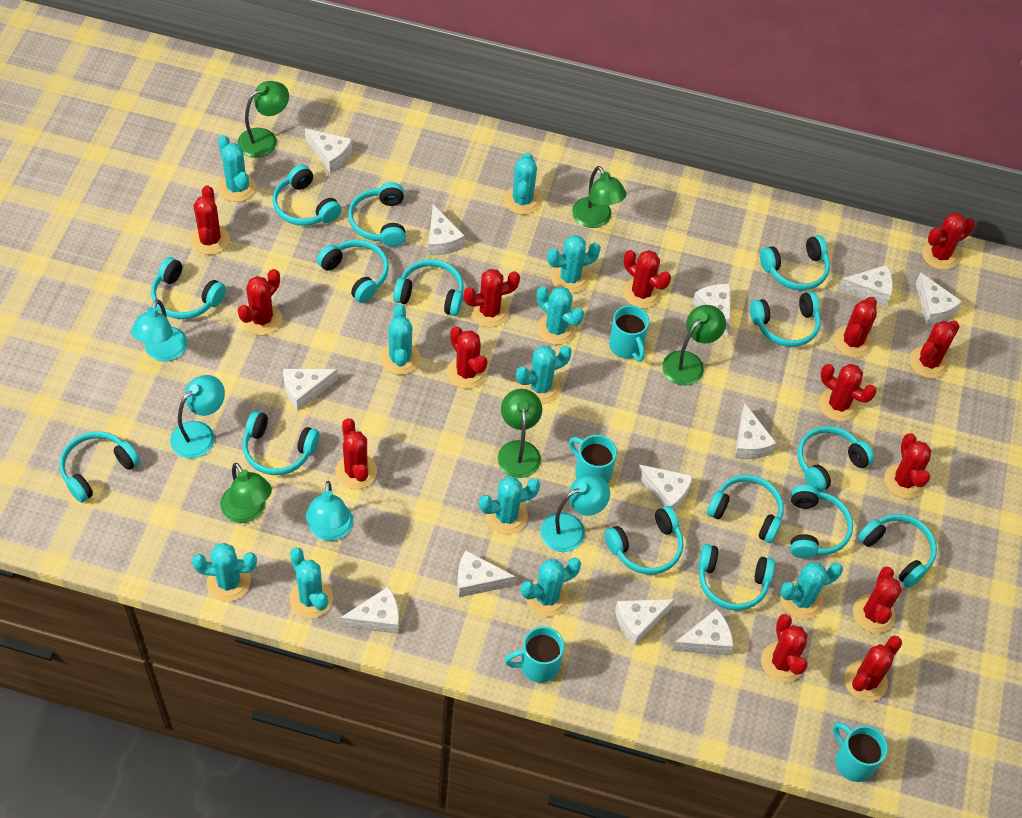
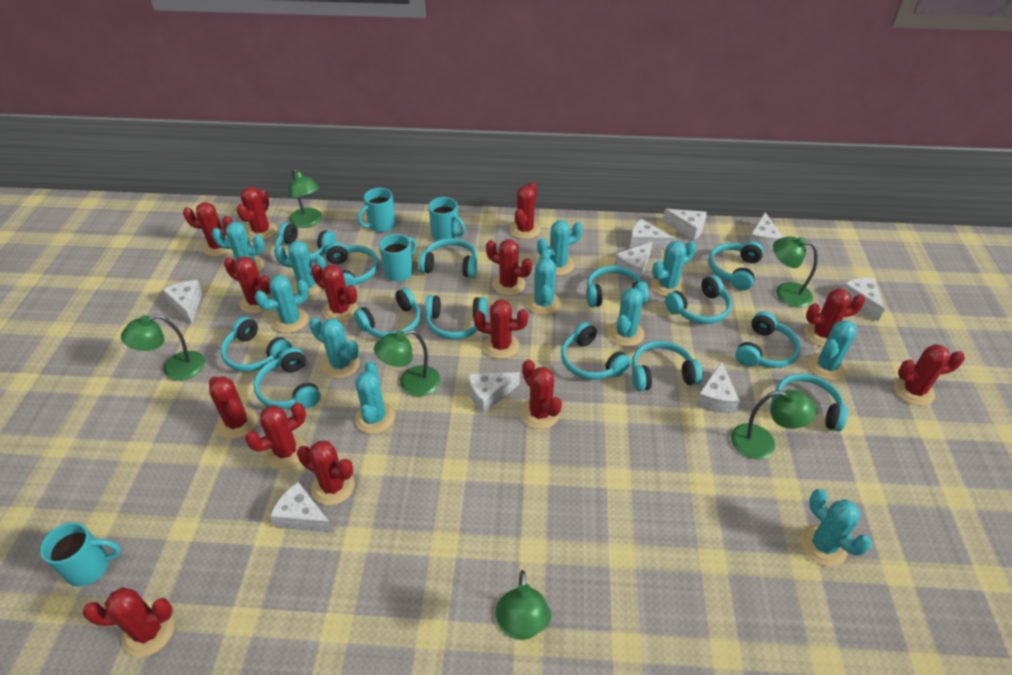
green lamp: [220,463,272,523] [238,81,289,158] [498,389,542,478] [572,166,627,228] [662,305,726,386] = 5 -> [121,315,205,381] [288,168,322,228] [374,330,440,396] [495,570,551,640] [731,389,817,459] [773,236,818,307] = 6
turquoise headphones: [59,431,140,503] [151,257,226,319] [243,411,320,475] [272,165,342,226] [317,240,389,303] [348,182,406,247] [393,259,464,316] [605,506,684,574] [698,544,775,611] [707,475,784,543] [750,292,821,347] [760,235,830,291] [790,485,853,558] [798,426,874,492] [858,514,937,588] = 15 -> [221,317,292,372] [254,347,320,409] [275,223,336,261] [325,242,379,288] [354,288,421,338] [418,238,477,278] [425,295,487,339] [561,322,631,380] [587,266,649,307] [632,341,702,391] [665,275,732,324] [709,241,764,290] [735,311,801,368] [770,374,848,431] = 14
turquoise lamp: [131,299,188,362] [170,375,225,459] [306,481,353,541] [540,474,610,552] = 4 -> none = 0
white cheese: [283,369,338,411] [305,129,353,173] [340,587,399,634] [428,204,465,256] [457,550,516,597] [615,599,675,646] [636,465,693,511] [672,609,733,655] [692,284,731,337] [734,404,776,459] [838,265,893,306] [915,272,962,325] = 12 -> [163,280,203,324] [270,482,333,533] [468,372,520,413] [614,242,653,278] [630,219,674,250] [663,209,706,241] [696,362,740,413] [749,212,784,250] [842,278,885,321] = 9

